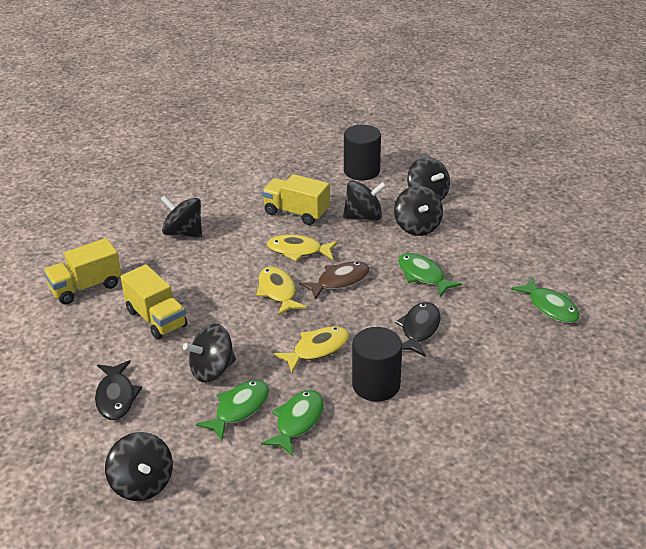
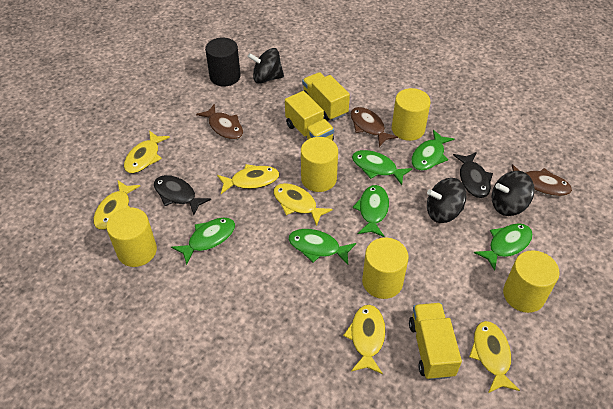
black cylinder: [344,125,381,180] [352,327,402,402] = 2 -> [205,37,241,87] = 1
black spinning top: [105,432,173,501] [161,195,202,238] [183,324,236,383] [343,180,387,221] [394,186,443,236] [407,157,450,201] = 6 -> [248,48,284,84] [427,178,466,223] [492,171,534,216] = 3
brown fish: [299,261,370,300] = 1 -> [196,104,243,140] [350,107,398,147] [512,164,572,196] = 3
green fish: [196,380,269,441] [261,390,324,456] [398,253,462,297] [511,278,580,323] = 4 -> [171,218,235,265] [288,229,356,265] [352,150,412,185] [353,185,389,237] [411,130,454,171] [474,223,533,271] = 6
yellow cylinder: none = 0 -> [106,207,157,267] [301,137,338,192] [362,238,409,299] [392,88,431,141] [503,250,560,313] = 5
yellow fish: [256,267,307,316] [267,235,338,261] [274,326,349,372] = 3 -> [93,181,140,230] [124,130,170,173] [217,164,279,194] [273,183,333,226] [343,305,386,374] [469,321,520,393] = 6

